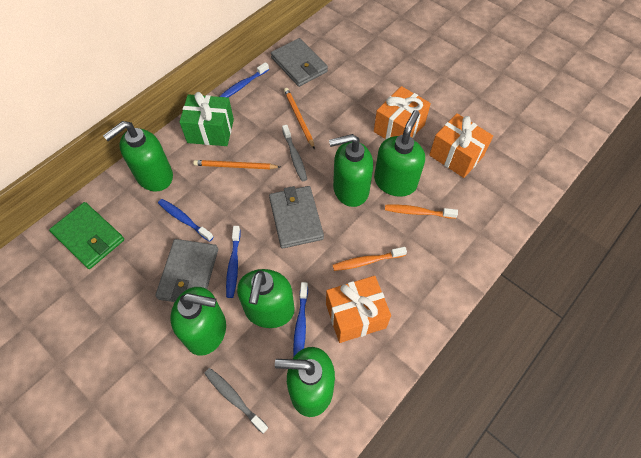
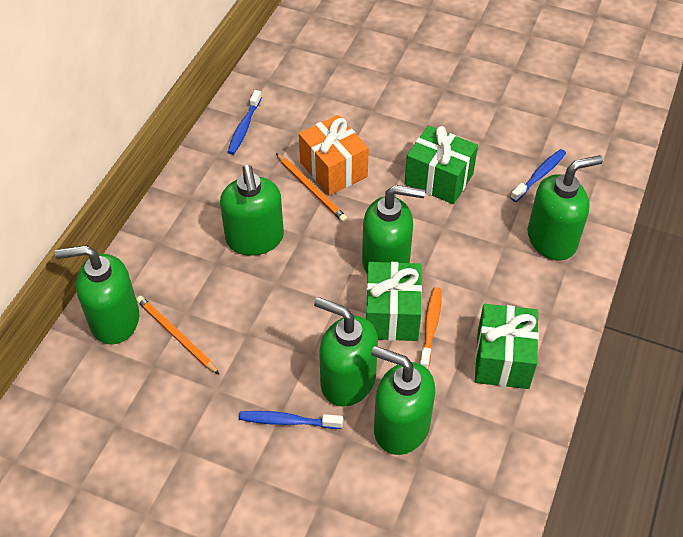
blue toothbrush: [158,199,214,242] [219,62,269,97] [226,226,241,298] [293,282,308,356] = 4 -> [228,90,262,155] [239,411,343,429] [510,149,566,202] = 3
green gift: [179,92,234,146] = 1 -> [366,262,422,341] [405,126,478,204] [475,304,539,389] = 3
green wallet: [49,202,124,269] = 1 -> none = 0
grey toothbrush: [204,368,269,434] [282,125,307,181] = 2 -> none = 0
grey wallet: [155,239,218,302] [269,186,324,248] [271,38,328,87] = 3 -> none = 0
orange gift: [326,276,391,343] [374,86,431,140] [429,113,493,178] = 3 -> [299,115,369,196] = 1
orange toothbrush: [333,247,407,271] [385,205,458,219] = 2 -> [419,287,442,369] = 1

